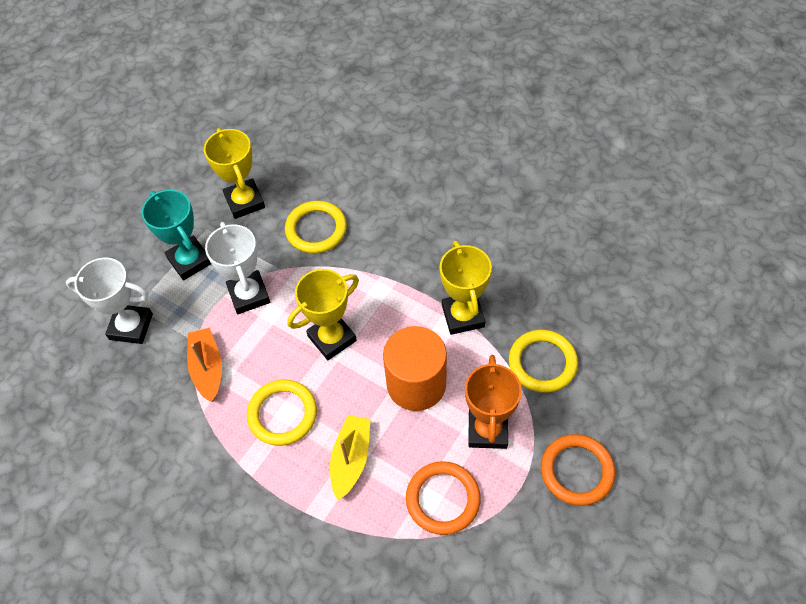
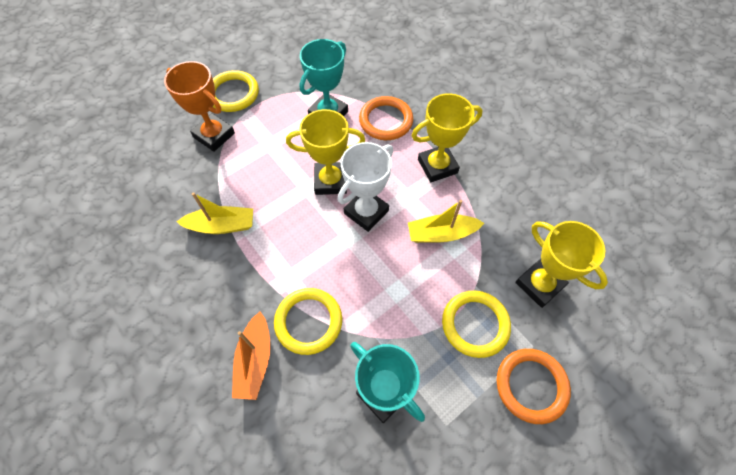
orange cylinder: [383,326,447,411] = 1 -> none = 0
turquoise trophy: [141,189,211,280] = 1 -> [300,39,348,116] [350,342,425,423] = 2
white trophy: [66,258,153,344] [205,222,270,314] = 2 -> [338,142,393,232] = 1
yellow boat: [330,415,370,500] = 1 -> [177,192,253,234] [408,200,484,243] = 2

